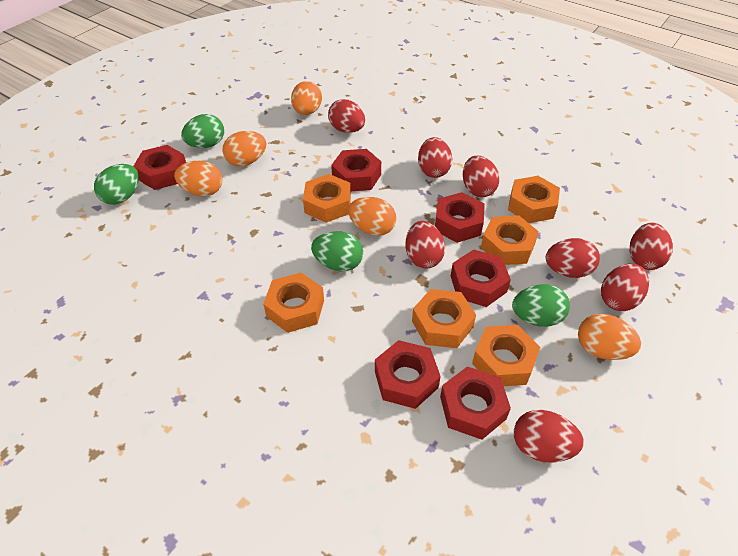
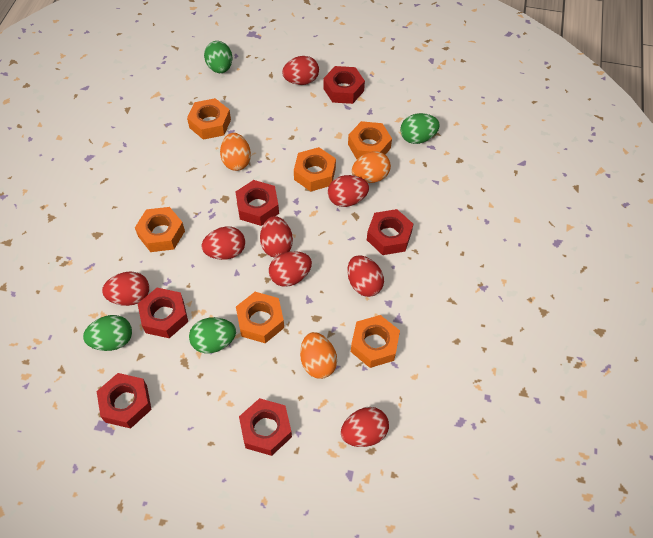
orange egg: [174,161,222,196] [223,131,267,167] [291,81,322,115] [348,197,396,236] [578,314,641,360] = 5 -> [220,133,251,171] [300,332,337,379] [352,151,391,183] = 3

